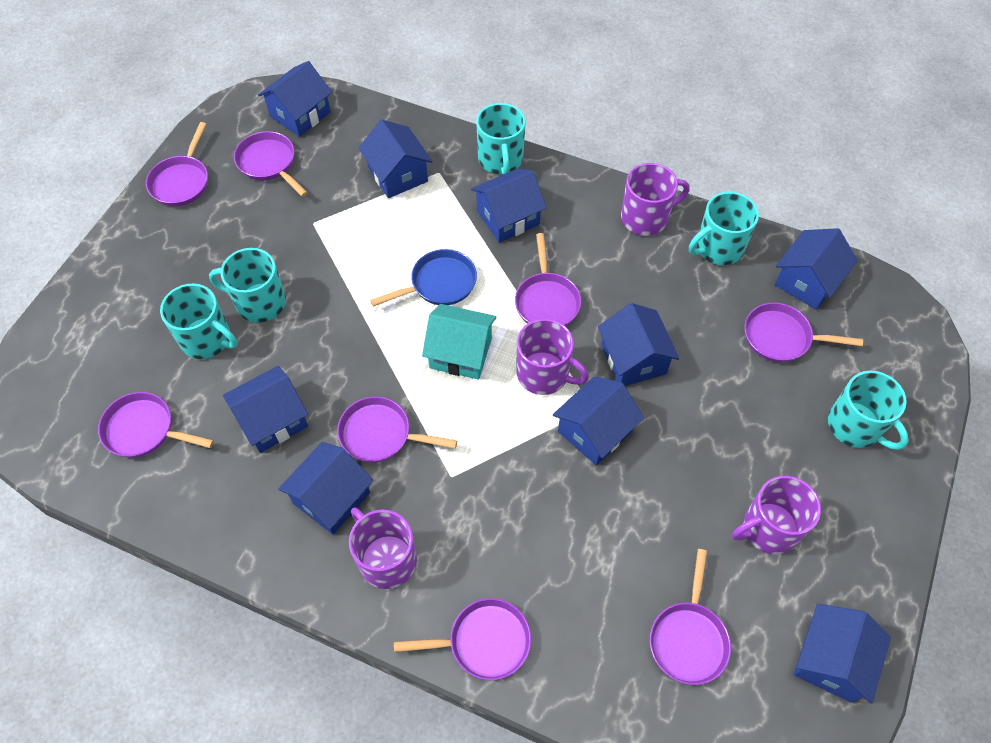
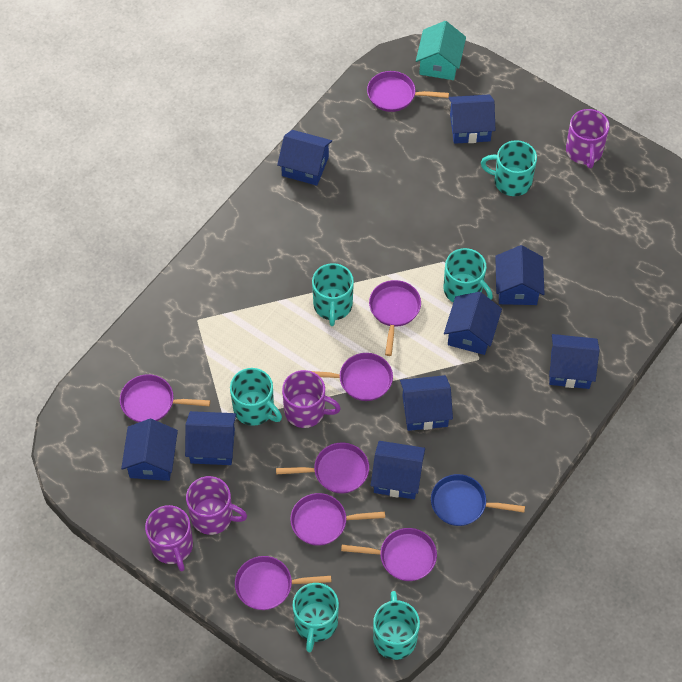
turquoise mug: [160,284,237,359] [209,248,286,323] [476,103,526,174] [689,192,759,265] [828,371,909,450] = 5 -> [230,368,282,426] [293,583,339,652] [312,263,354,326] [373,591,420,660] [443,248,493,302] [481,140,537,196] = 6

